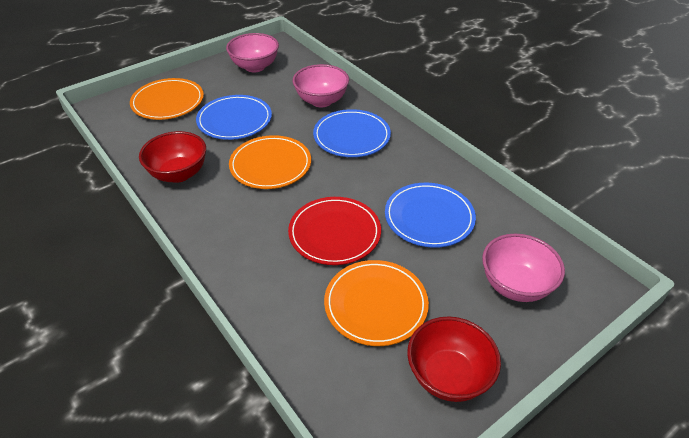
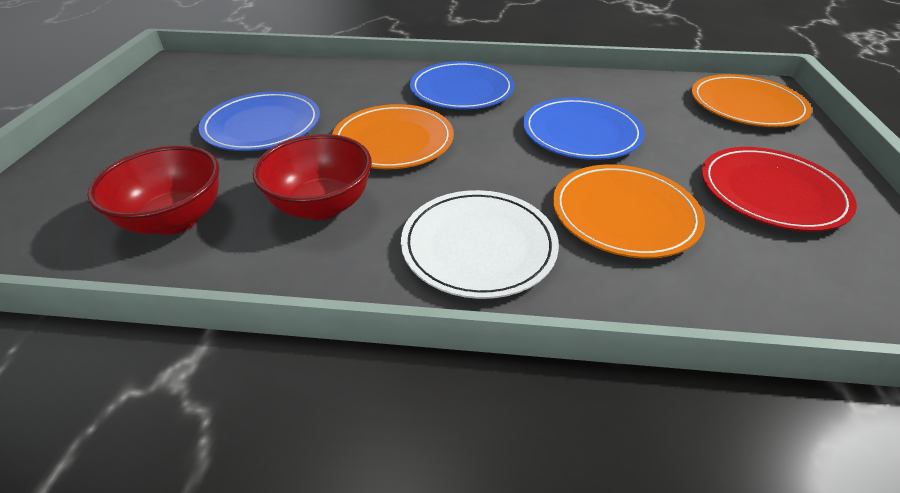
pink bowl: [226,33,279,73] [293,64,349,108] [482,234,565,302] = 3 -> none = 0
white plate: none = 0 -> [401,190,559,299] = 1

